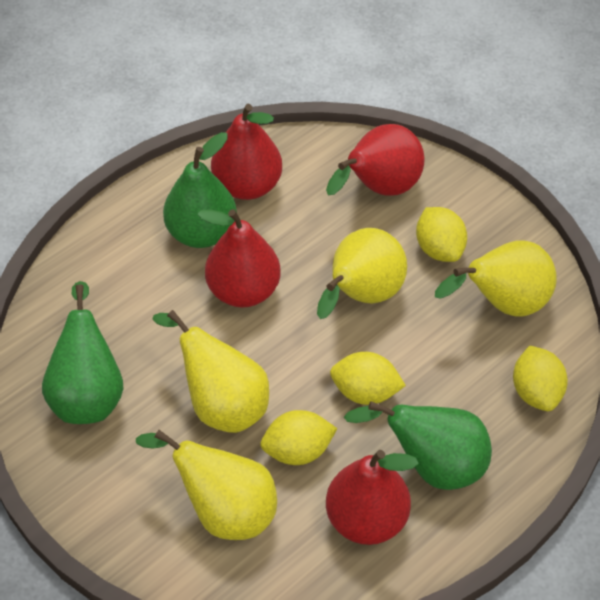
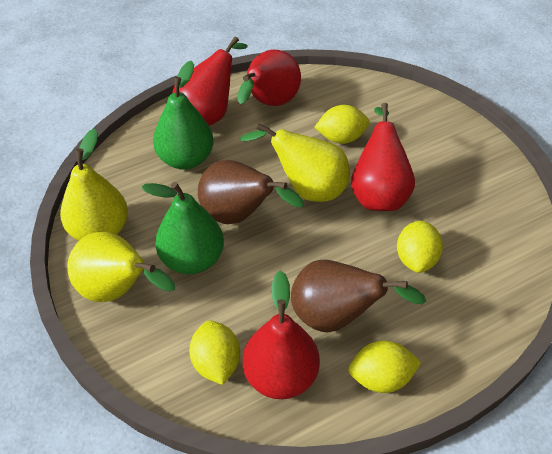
brown pear: none = 0 -> [198,160,304,224] [291,260,426,333] = 2
green pear: [42,281,123,424] [163,132,237,248] [344,401,492,490] = 3 -> [141,182,224,274] [153,61,214,170] = 2
yellow pear: [136,430,277,540] [152,310,269,433] [317,228,407,319] [435,240,557,317] = 4 -> [60,129,128,241] [67,232,175,302] [240,123,350,202] = 3

